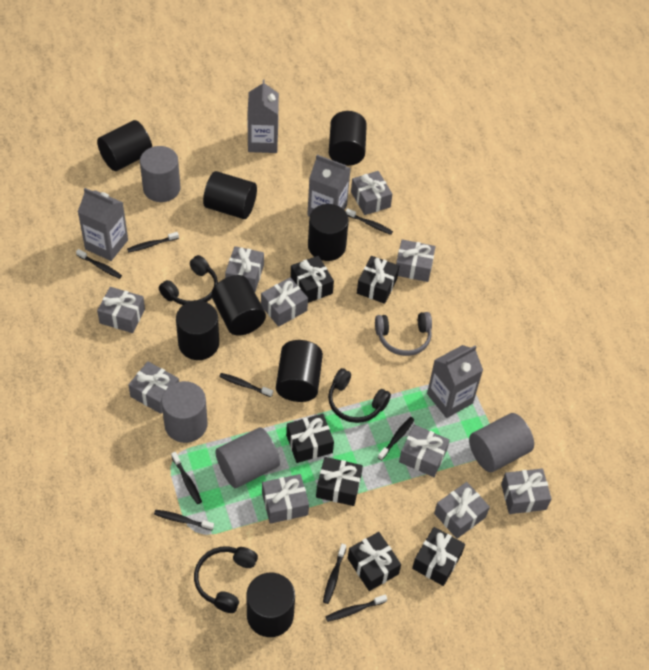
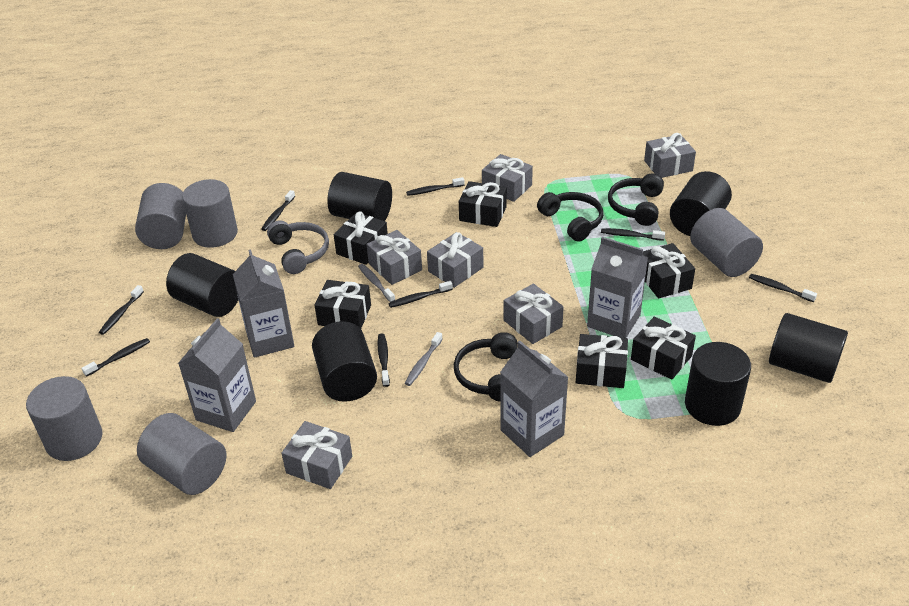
black cylinder: [97,120,152,171] [176,301,219,360] [203,171,257,219] [212,275,266,336] [246,573,295,637] [276,340,323,402] [308,204,349,261] [329,111,367,166] = 8 -> [166,253,238,317] [312,321,377,402] [327,172,392,221] [670,171,732,236] [685,342,751,426] [769,313,848,383] = 6
black toothbrush: [76,249,122,279] [127,232,179,253] [154,510,214,530] [171,452,202,504] [219,373,273,397] [323,544,346,604] [325,594,387,622] [346,208,393,235] [378,417,414,461] = 9 -> [81,338,150,377] [99,285,144,335] [261,190,295,231] [378,334,390,387] [388,281,453,308] [406,177,465,196] [601,228,665,241] [749,274,817,302] = 8
grey cylinder: [140,146,181,202] [161,381,207,443] [215,427,280,488] [469,413,534,472] = 4 -> [26,376,103,461] [135,183,186,249] [137,413,226,495] [182,179,238,248] [690,208,763,277] = 5
grey gift: [97,287,145,333] [128,361,179,414] [225,246,264,292] [261,277,308,327] [262,474,309,524] [351,171,392,215] [396,239,436,282] [399,425,450,477] [434,482,490,539] [501,469,552,514] = 10 -> [282,421,352,489] [367,230,422,285] [427,232,484,288] [482,154,533,202] [504,284,564,344] [644,133,696,178] = 6
grey toothbrush: none = 0 -> [358,264,395,302] [405,332,442,386] = 2

